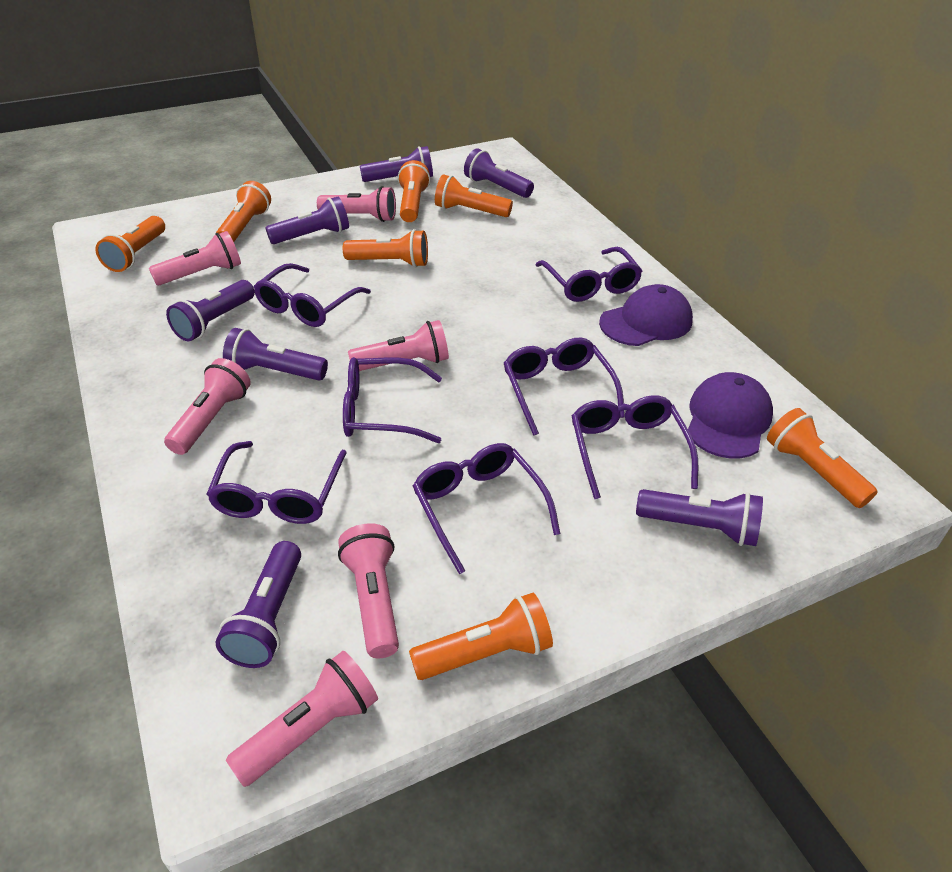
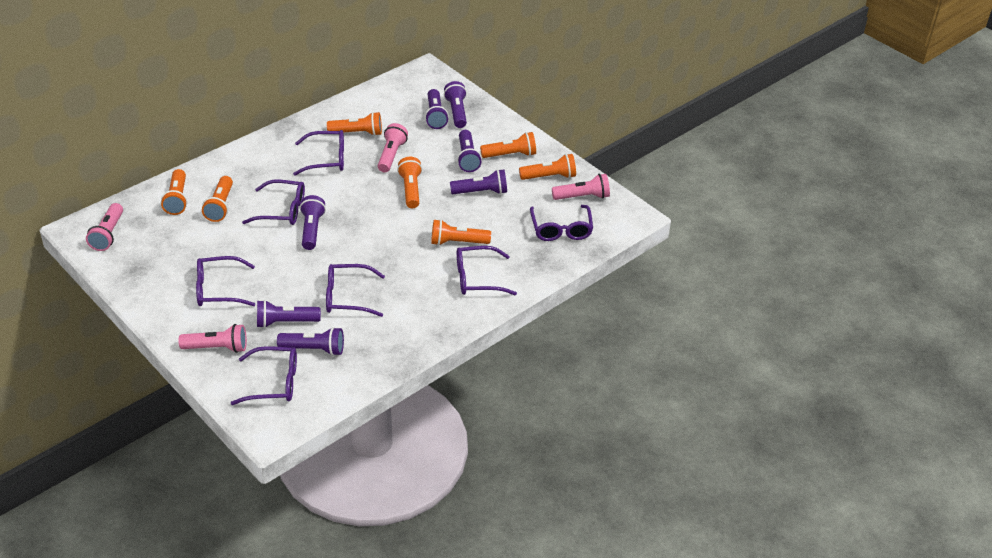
pink flashlight: [149,231,241,285] [164,358,251,455] [226,651,378,787] [317,186,396,222] [338,523,399,658] [348,320,449,371] = 6 -> [86,203,123,251] [178,324,247,353] [378,123,408,172] [552,174,610,200] = 4
purple cap: [599,284,693,346] [688,372,773,458] = 2 -> none = 0

